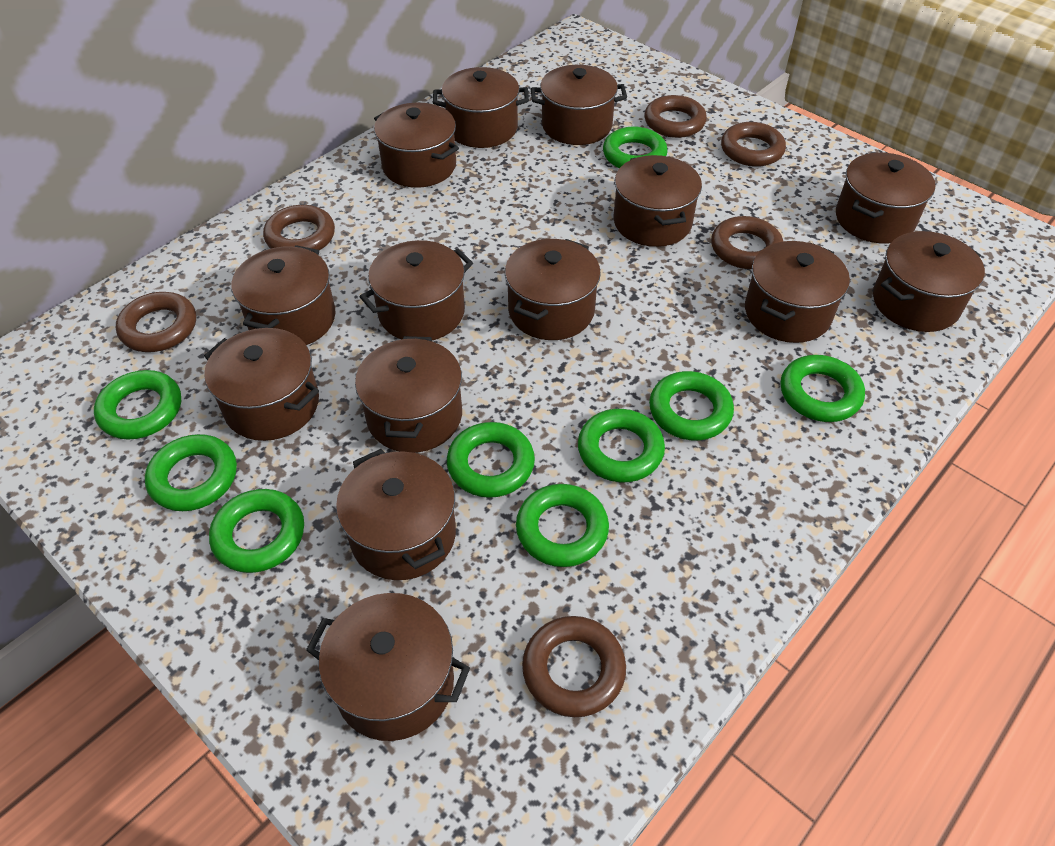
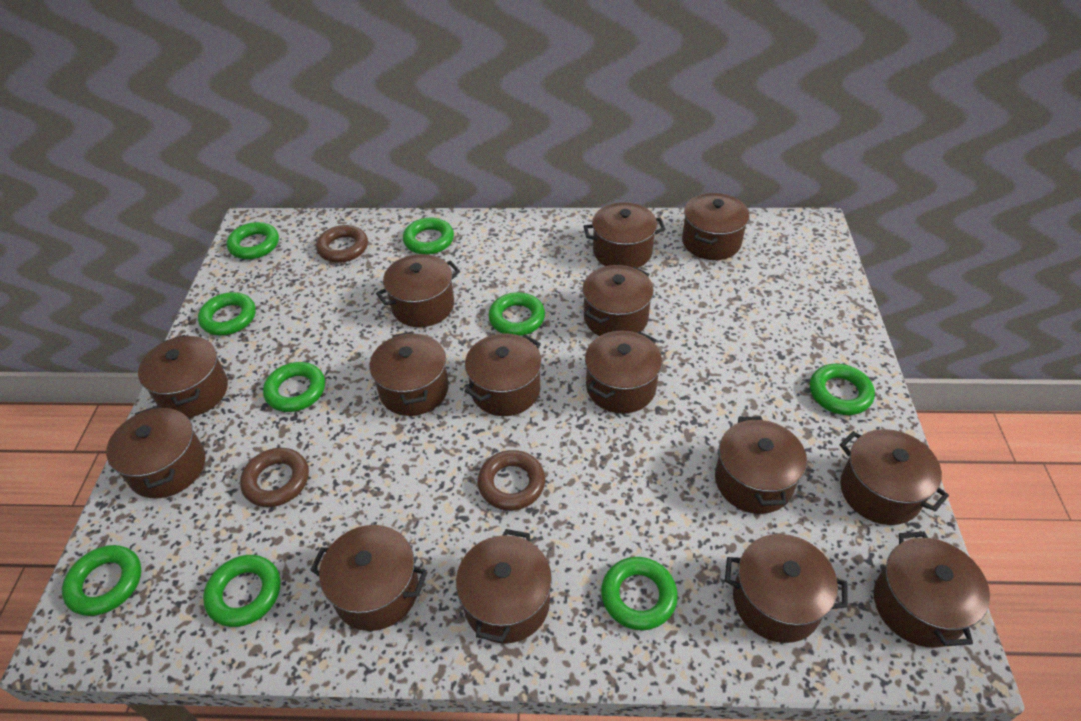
brown pot: [204,328,319,441] [232,245,336,345] [306,593,470,741] [336,449,456,580] [355,336,462,453] [360,240,473,340] [374,103,459,188] [433,67,529,148] [505,239,601,340] [531,65,627,145] [614,155,702,247] [745,241,850,343] [836,153,935,244] [873,231,985,332] = 14 -> [106,406,205,498] [138,335,228,418] [310,525,427,631] [370,331,449,416] [376,254,460,327] [456,529,552,644] [464,333,542,416] [582,265,654,336] [583,202,665,268] [585,331,662,414] [682,193,749,260] [715,416,807,514] [725,534,848,643] [840,429,949,525] [874,532,990,648] = 15
brown ring: [116,292,196,352] [263,205,335,250] [522,616,626,717] [644,95,707,138] [711,216,783,269] [721,122,786,167] = 6 -> [240,448,309,507] [316,225,368,263] [477,450,545,510] = 3

